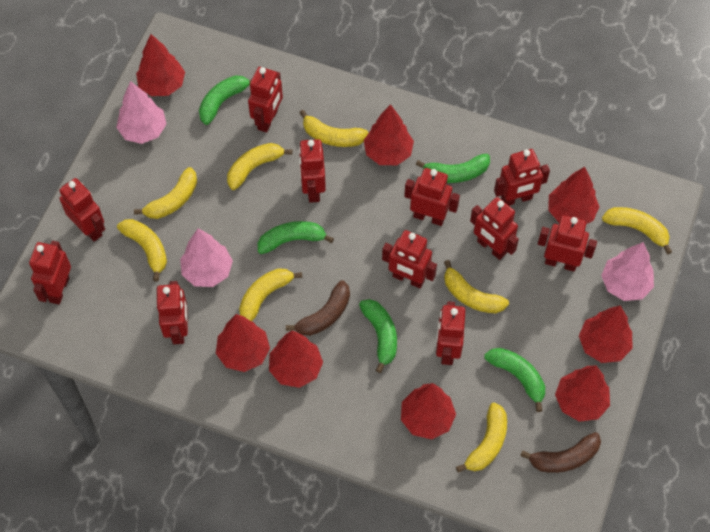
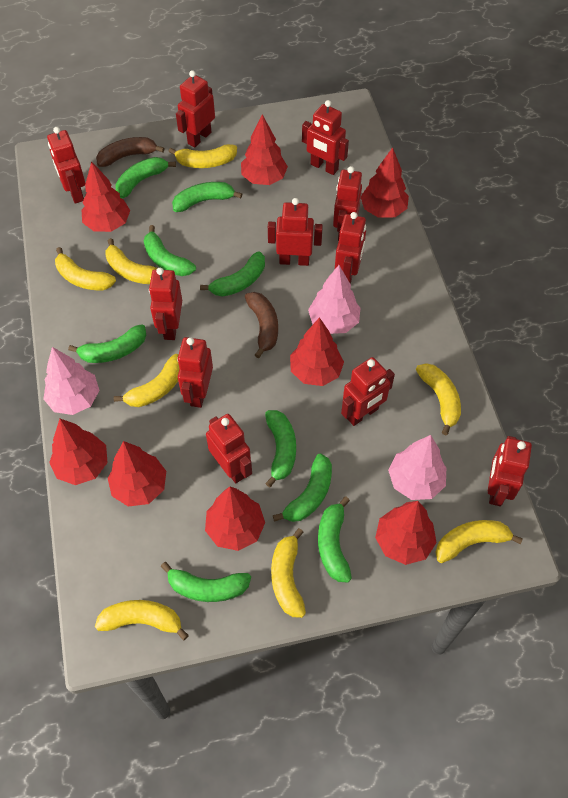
green banana: [199,75,251,125] [258,221,334,254] [359,299,397,373] [416,154,490,183] [484,348,545,412] = 5 -> [68,324,146,363] [115,157,176,198] [144,225,196,276] [161,562,251,602] [172,182,242,212] [200,251,265,297] [265,410,296,487] [273,454,332,522] [318,496,352,582] = 9

